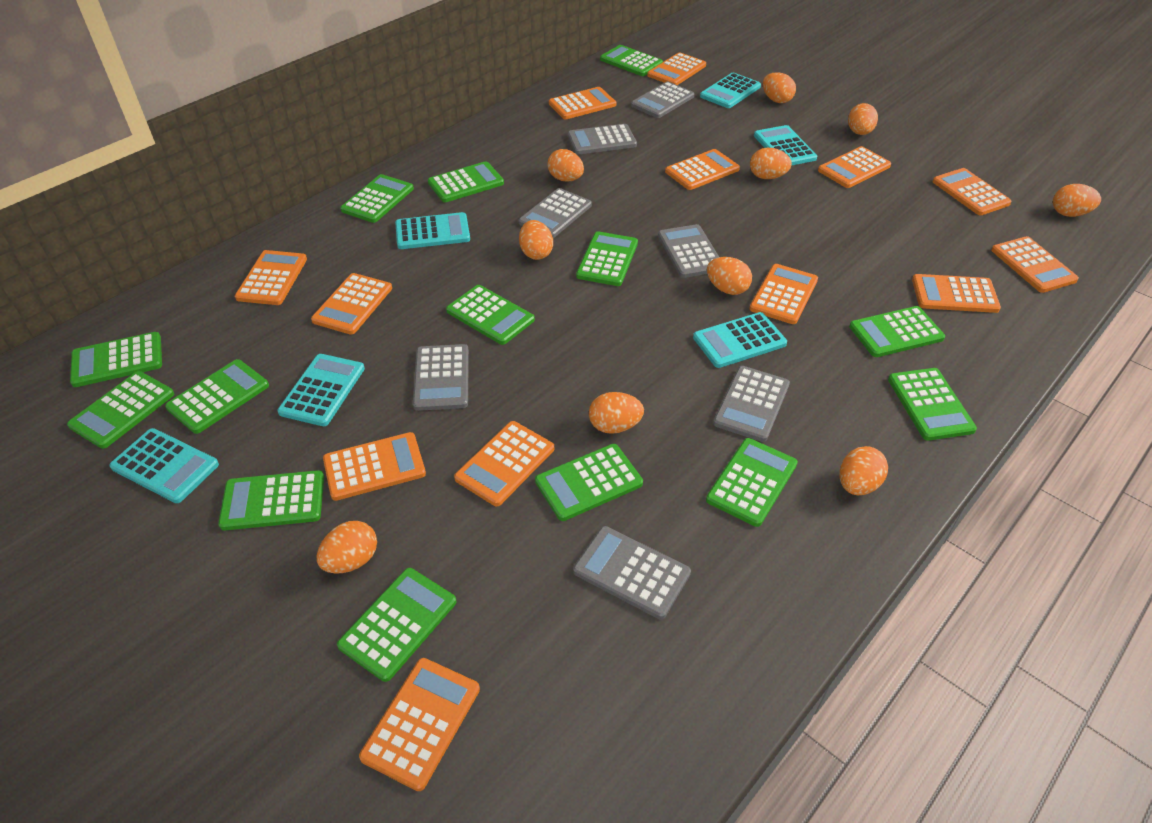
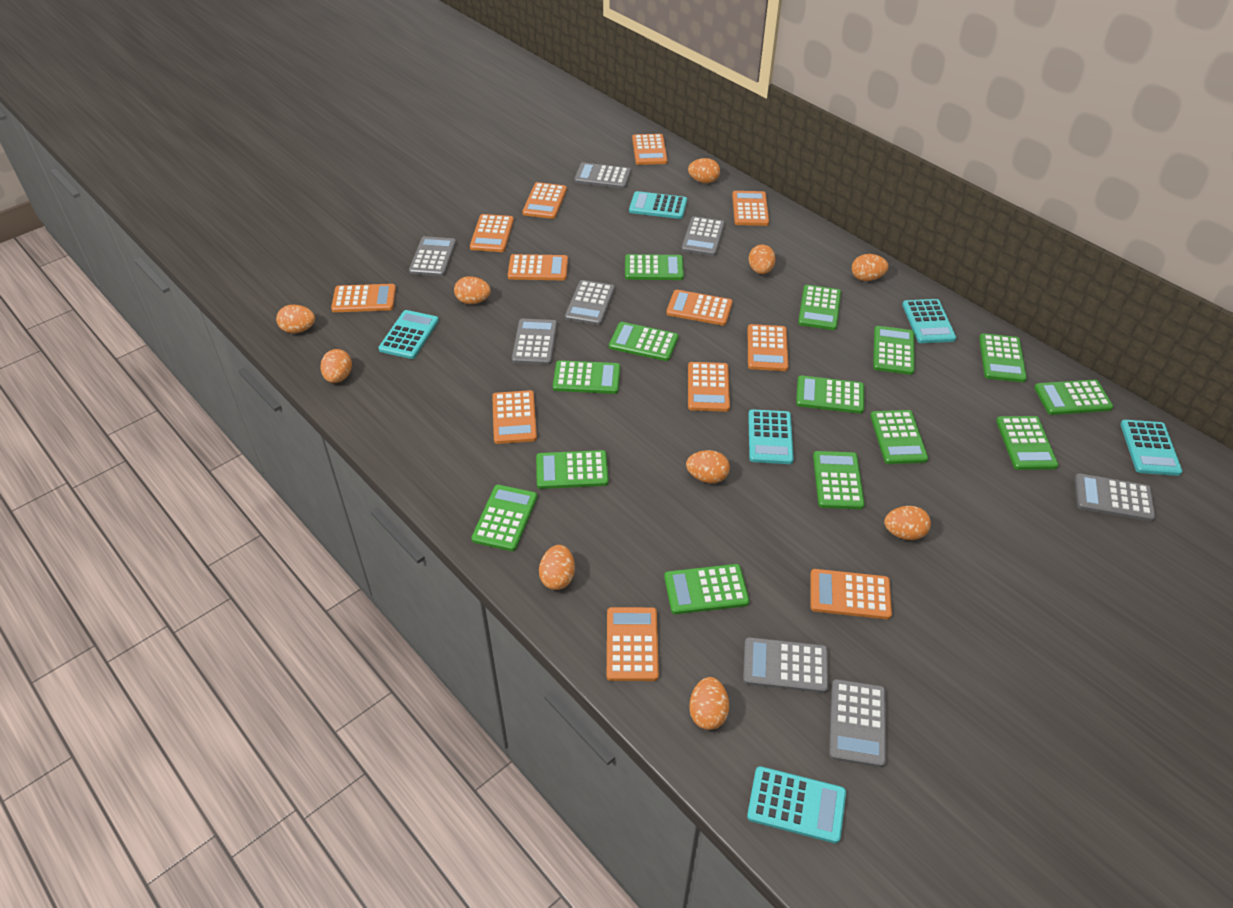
grey calculator: [413,344,469,411] [519,188,592,238] [568,124,637,154] [573,526,691,619] [631,81,694,118] [658,224,719,278] [713,366,790,442] = 7 -> [409,236,456,276] [512,319,557,365] [565,280,615,325] [574,162,631,189] [681,216,725,256] [743,637,829,693] [829,679,886,767] [1074,473,1156,522] = 8
orange calculator: [235,250,307,305] [311,273,392,335] [323,432,426,501] [359,658,480,791] [454,421,554,506] [549,87,616,119] [647,52,706,85] [665,149,740,190] [749,264,818,324] [818,146,891,188] [912,274,1001,313] [932,168,1012,215] [991,236,1079,293] = 13 -> [331,284,396,312] [470,214,514,252] [492,390,537,444] [508,254,568,280] [522,182,567,219] [607,607,659,681] [632,134,668,165] [666,290,733,326] [688,362,730,412] [732,191,769,226] [748,324,788,371] [810,569,892,619] = 12

